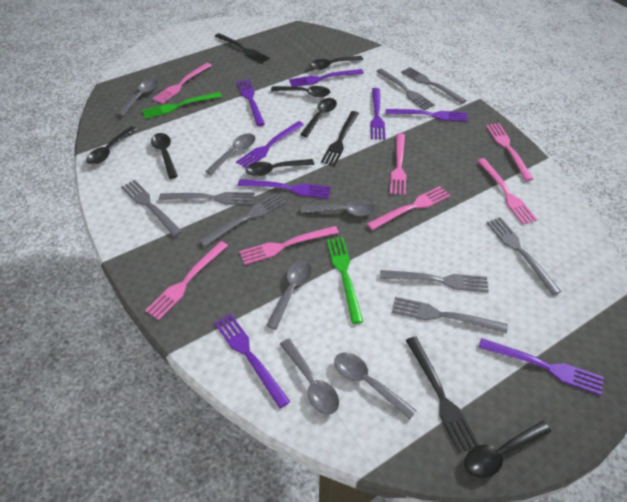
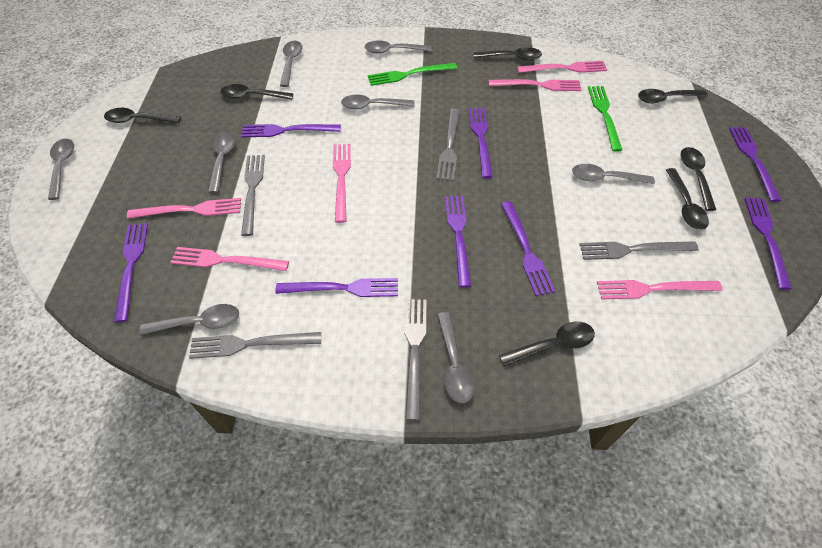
black fork: [215,33,270,64] [321,111,359,166] [406,336,479,453] = 3 -> none = 0
grey fork: [121,180,182,237] [159,192,255,205] [199,193,286,247] [376,69,435,110] [380,270,489,292] [392,297,508,334] [401,67,467,104] [486,217,562,295] = 8 -> [189,332,321,359] [241,155,265,236] [404,299,427,420] [436,108,460,181] [579,242,699,260] = 5
grey spoon: [117,79,158,116] [205,133,255,175] [266,260,312,330] [280,339,339,414] [301,200,375,216] [334,352,417,420] = 6 -> [48,139,74,200] [139,304,239,335] [208,132,236,193] [280,41,303,87] [341,94,415,109] [365,40,432,54] [437,312,475,403] [572,164,655,184] = 8
pink fork: [145,241,228,320] [152,63,212,104] [239,226,339,265] [367,186,451,230] [390,133,406,195] [477,158,537,224] [486,123,533,181] = 7 -> [127,198,241,219] [170,247,289,271] [333,144,351,223] [489,79,582,91] [517,61,607,73] [597,280,723,300] = 6

